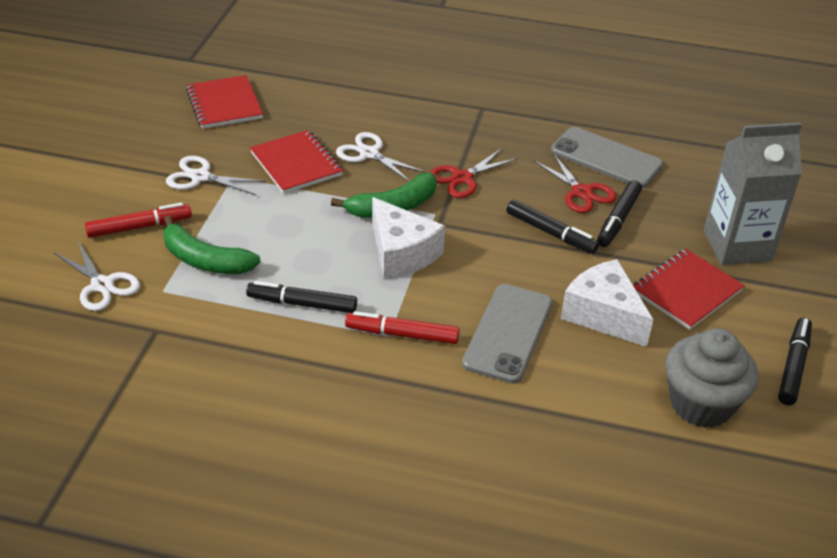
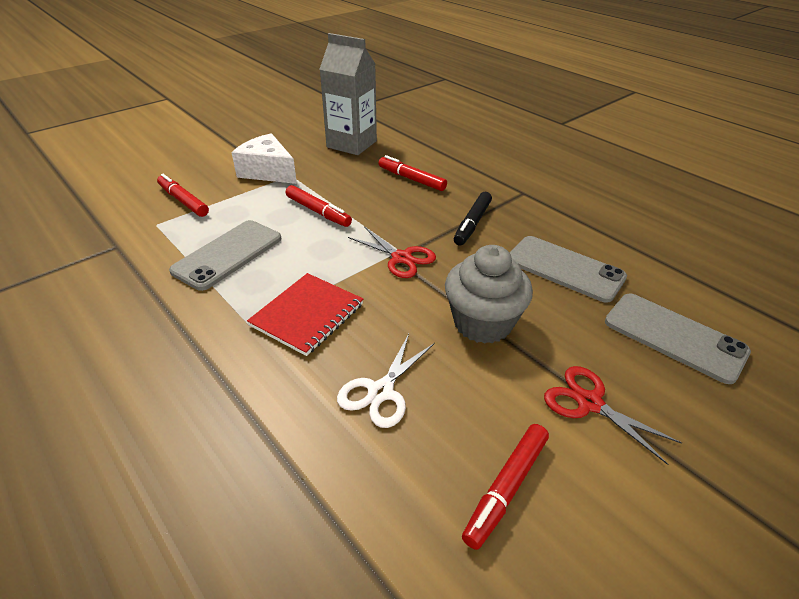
black marker: [246,281,357,313] [506,200,599,254] [597,180,642,247] [778,318,812,405] = 4 -> [454,192,492,246] = 1
green banana: [163,216,261,274] [331,173,437,218] = 2 -> none = 0
grey phone: [462,284,553,383] [551,127,663,188] = 2 -> [169,220,282,291] [509,236,627,303] [605,294,751,384] = 3
red marker: [85,203,192,238] [345,311,459,344] = 2 -> [157,174,209,217] [286,185,352,227] [379,155,447,191] [462,424,549,550] = 4
red notebook: [186,75,263,129] [250,130,343,194] [633,249,745,330] = 3 -> [247,273,363,356] = 1
white cheese: [372,197,445,279] [561,259,654,347] = 2 -> [231,133,297,184] = 1
white scissors: [54,241,140,311] [166,156,266,195] [336,132,426,182] = 3 -> [337,334,435,428] = 1

